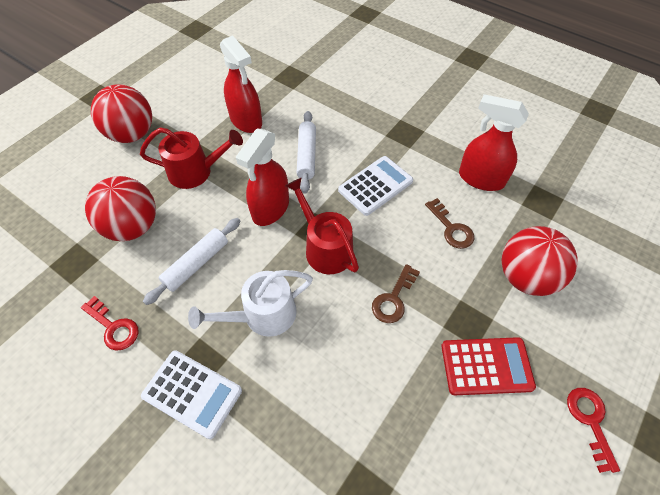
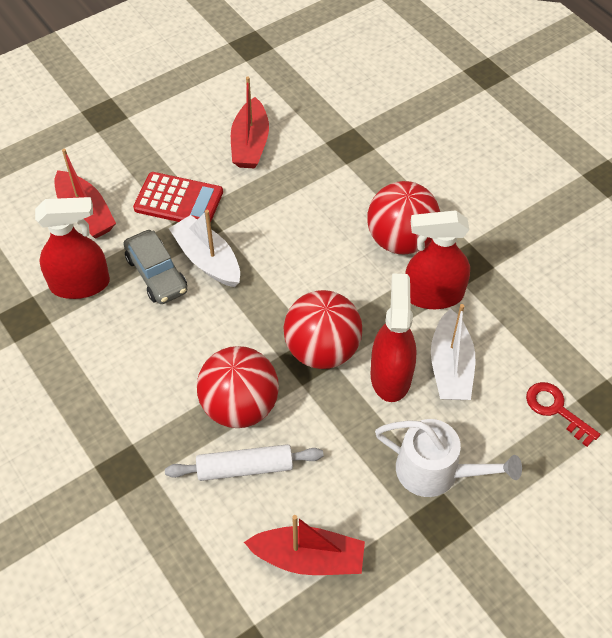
brown key: [372,264,420,323] [425,198,474,249] = 2 -> none = 0
grey car: none = 0 -> [123,230,187,304] = 1
red boat: none = 0 -> [54,149,116,239] [231,77,269,168] [244,515,365,575] = 3
red key: [81,296,139,351] [567,388,620,473] = 2 -> [526,382,600,447] = 1
red watering can: [140,127,243,189] [285,177,359,274] = 2 -> none = 0
white boat: none = 0 -> [169,210,240,287] [431,304,475,400] = 2
white calculator: [141,350,242,439] [338,156,413,216] = 2 -> none = 0
white rolling pin: [143,218,240,305] [297,111,316,194] = 2 -> [165,444,324,481] = 1

